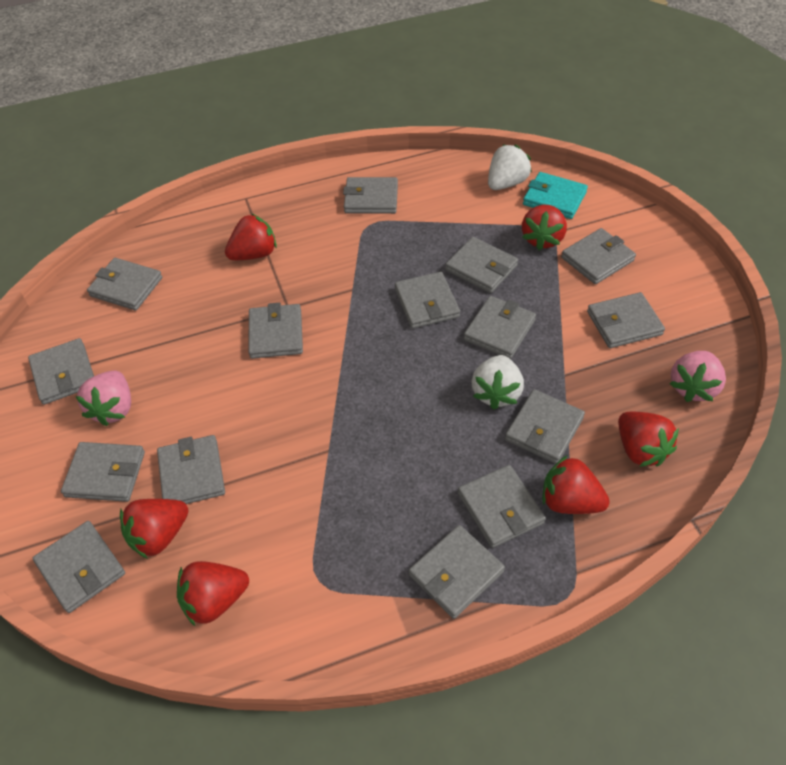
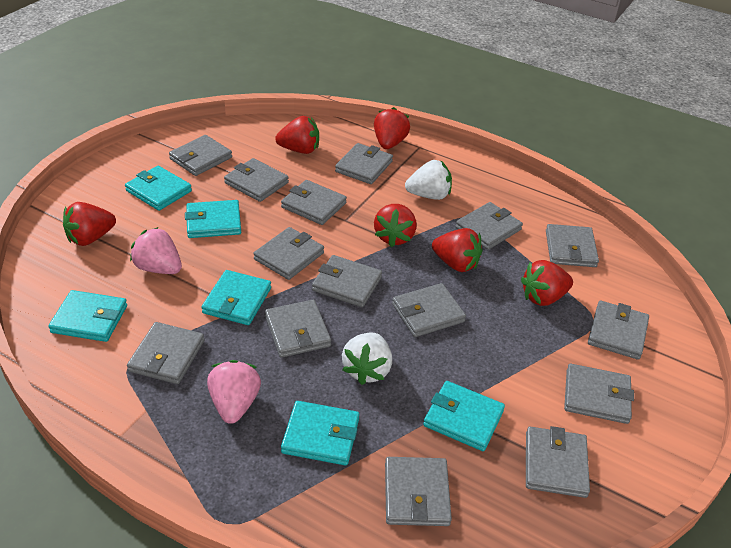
turquoise wallet: [523,172,588,219] = 1 -> [48,290,127,342] [125,166,192,211] [185,200,241,238] [201,270,271,325] [281,401,359,466] [423,381,505,451] = 6

